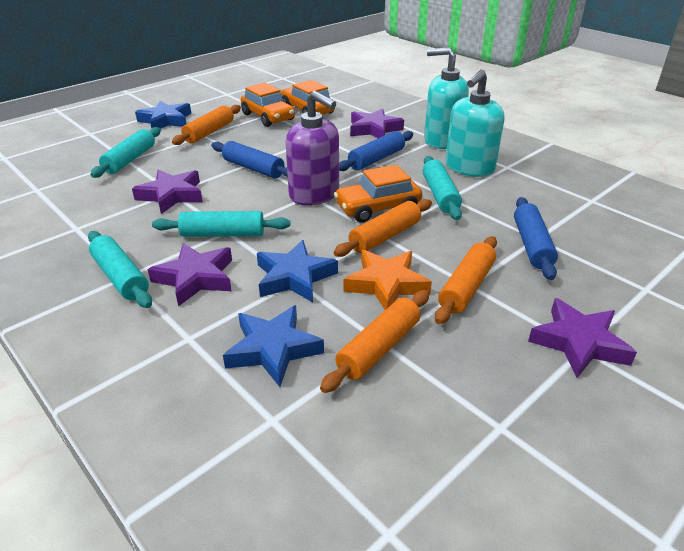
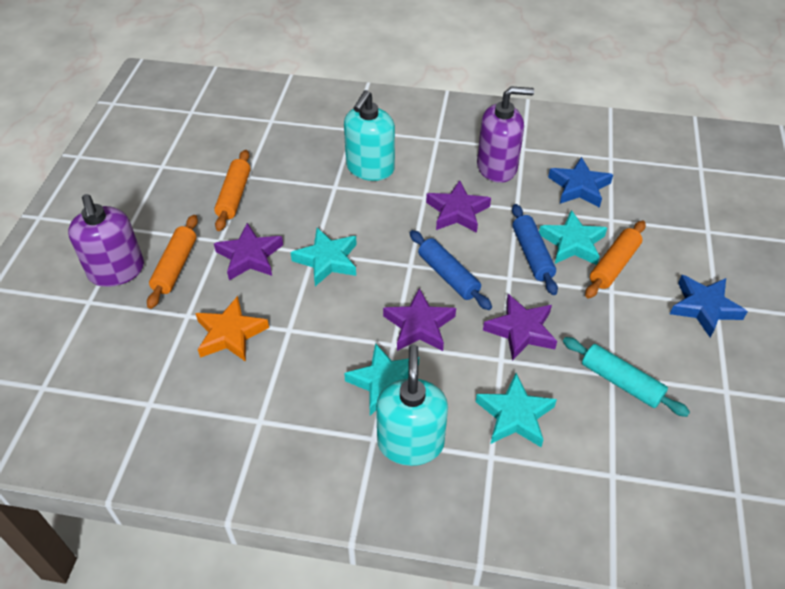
blue rolling pin: [211,141,288,178] [339,131,414,171] [514,197,558,280] = 3 -> [410,230,492,310] [512,204,558,295] = 2
blue star: [135,101,191,129] [223,305,324,387] [257,240,338,302] = 3 -> [548,157,613,208] [670,275,748,338] = 2
orange car: [241,82,295,127] [281,80,335,115] [334,165,422,223] = 3 -> none = 0
orange rolling pin: [172,105,241,145] [320,290,429,393] [334,199,432,257] [435,236,497,324] = 4 -> [147,215,198,309] [214,150,250,231] [585,220,646,299] = 3
purple soap dispenser: [285,91,339,206] = 1 -> [68,194,144,287] [477,86,534,183] = 2
turquoise rolling pin: [88,231,152,308] [90,127,161,178] [152,211,290,237] [423,156,462,220] = 4 -> [563,337,690,417] = 1
turquoise star: none = 0 -> [290,228,357,286] [344,343,419,416] [476,373,557,447] [539,210,607,265] = 4

